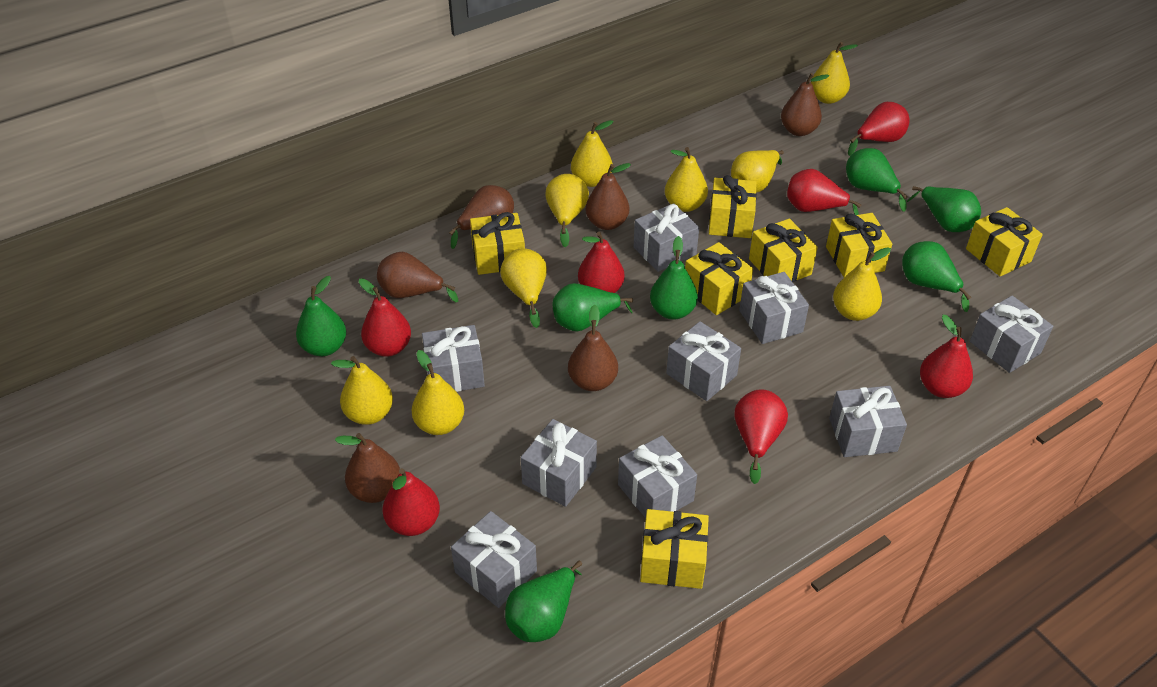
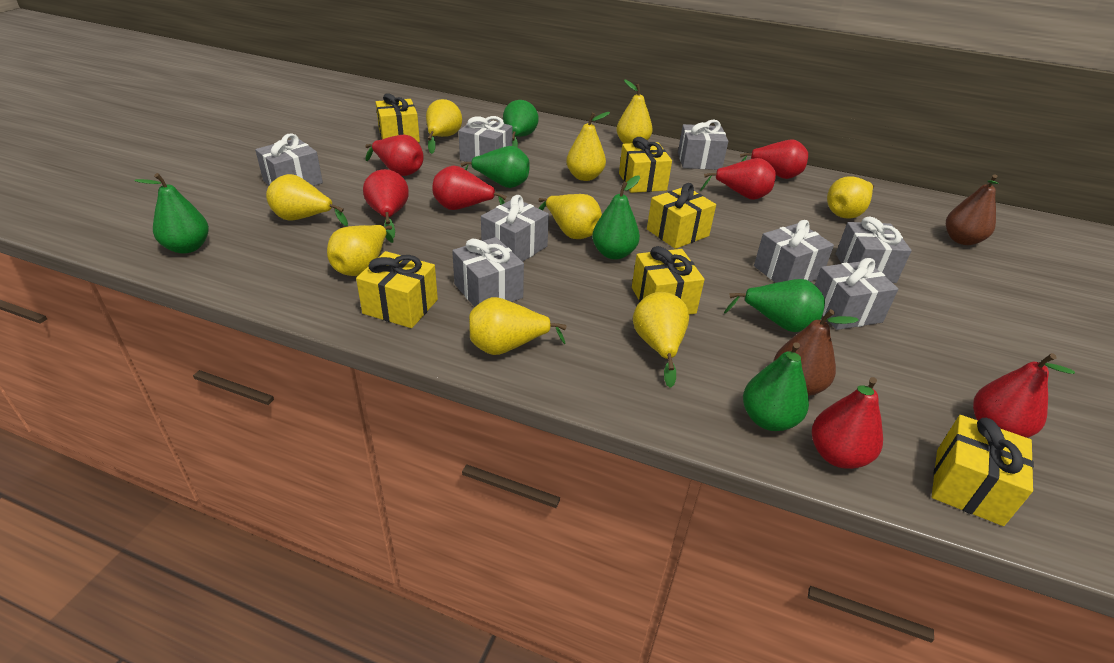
brown pear: [335,433,400,503] [377,252,458,303] [449,185,514,249] [568,305,618,391] [585,163,631,230] [781,73,829,136] = 6 -> [773,309,859,396] [946,175,998,245] = 2
green pear: [296,276,346,356] [505,561,582,642] [553,283,633,332] [650,236,698,319] [846,148,907,212] [902,241,971,312] [907,186,981,232] = 7 -> [135,173,209,254] [461,146,530,188] [503,100,539,148] [592,175,640,260] [724,279,825,332] [743,342,809,431] = 6
grey gift: [422,325,485,392] [451,511,537,608] [521,419,597,507] [618,435,697,518] [634,203,699,272] [666,321,741,401] [739,272,809,344] [829,386,907,457] [970,296,1053,373] = 9 -> [255,133,323,186] [452,237,524,307] [459,116,512,162] [481,195,549,262] [678,119,728,170] [754,220,834,283] [815,258,898,330] [836,217,912,283] = 8
yellow gift: [470,212,525,275] [640,509,709,589] [685,242,753,315] [709,175,757,238] [749,219,818,282] [826,213,892,277] [966,207,1043,276] = 7 -> [356,251,438,328] [376,93,420,143] [619,137,672,193] [632,246,705,315] [647,183,716,249] [932,415,1034,526] = 6

